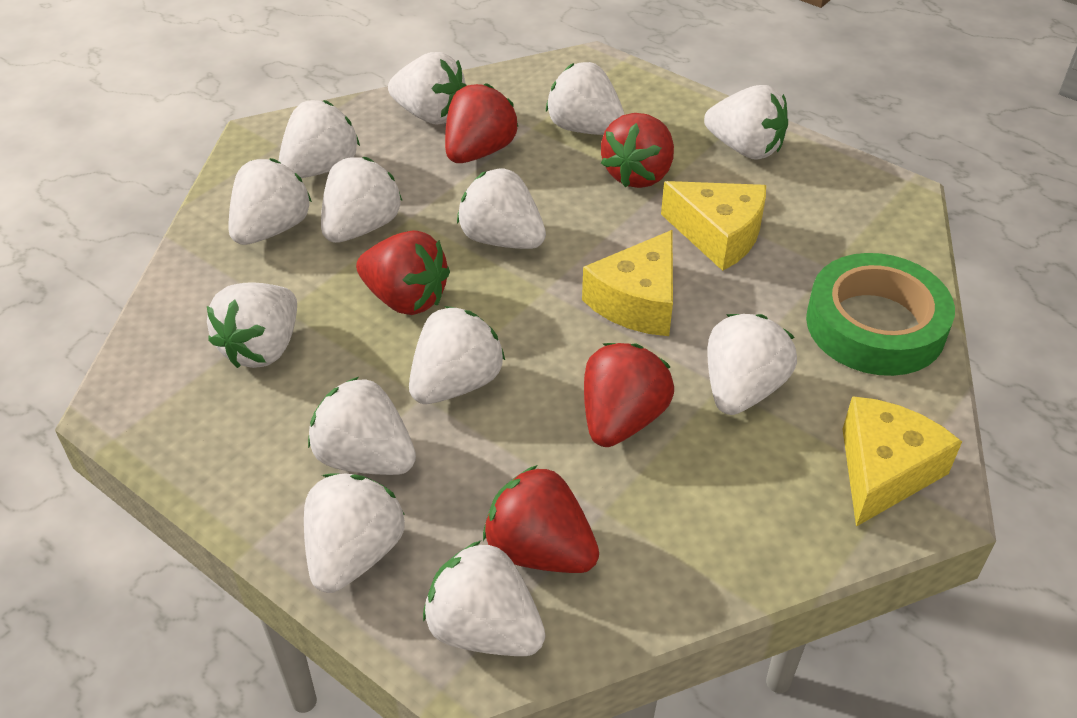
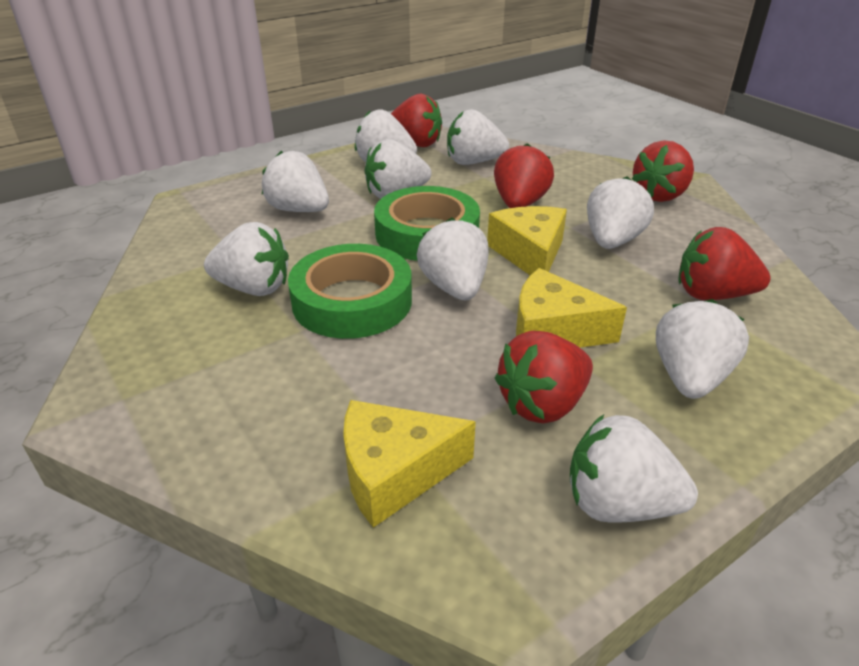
green tape: [806,253,955,376] = 1 -> [288,244,412,339] [374,186,480,261] = 2
white strawberry: [207,283,297,368] [229,158,312,245] [279,100,360,178] [304,473,405,593] [308,377,416,475] [321,157,402,243] [388,52,467,124] [409,306,505,404] [423,541,545,656] [457,168,546,249] [546,62,625,135] [704,85,788,160] [707,314,797,415] = 13 -> [204,222,289,296] [262,151,329,212] [355,109,417,162] [365,139,431,199] [417,218,489,300] [447,109,509,165] [570,414,698,523] [587,176,654,249] [656,299,749,399] = 9

